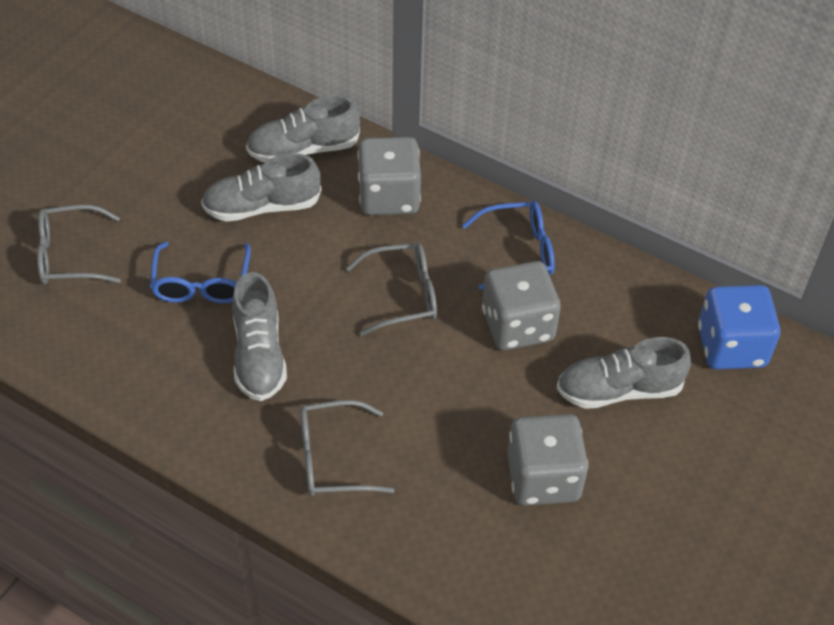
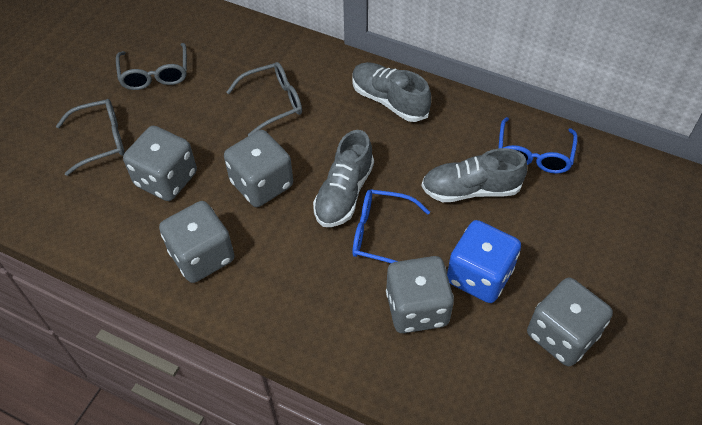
grey dice: [357,137,421,215] [482,261,561,350] [507,414,588,506] = 3 -> [123,126,197,201] [159,201,235,283] [224,130,293,207] [386,256,454,333] [527,277,613,366] = 5
grey shoe: [201,153,321,222] [232,272,287,401] [246,95,360,162] [557,337,691,409] = 4 -> [313,130,374,227] [352,62,431,122] [422,148,527,202] = 3

